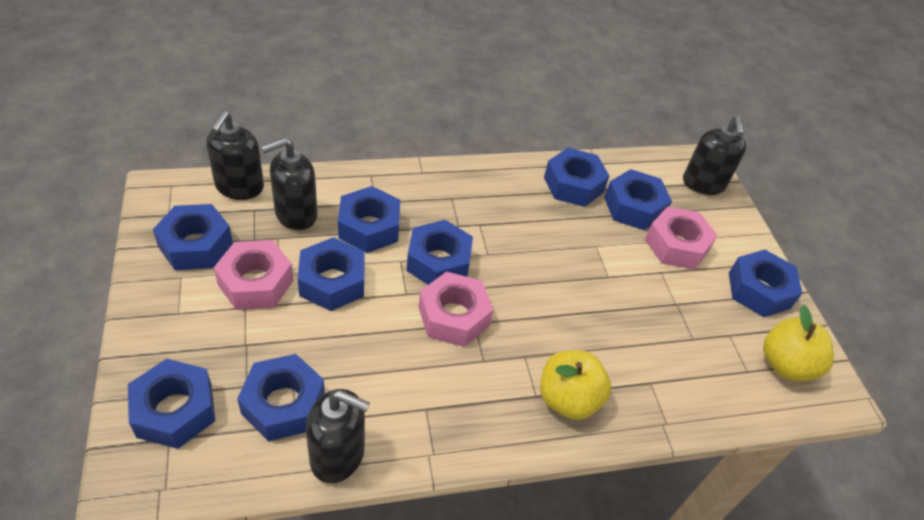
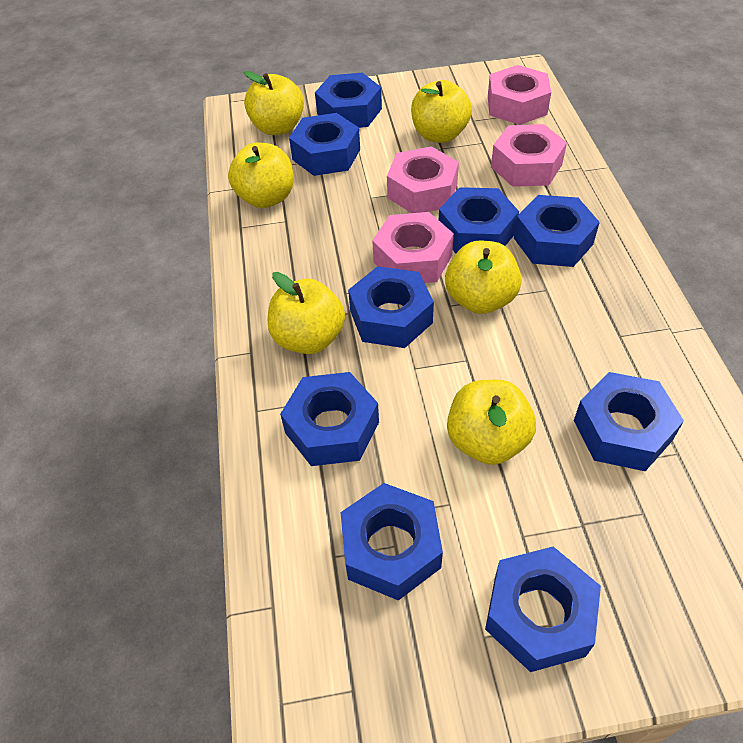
black soap dispenser: [206,111,264,200] [261,137,318,230] [306,389,370,483] [683,116,747,195] = 4 -> none = 0
pink nut: [214,240,294,310] [419,272,493,347] [645,206,718,270] = 3 -> [372,212,454,283] [387,146,459,213] [488,65,551,125] [491,124,567,187] = 4
yellow apple: [540,350,611,420] [763,305,834,381] = 2 -> [228,143,294,208] [244,71,304,135] [268,272,345,354] [411,80,472,143] [445,241,522,314] [447,380,536,465] = 6

